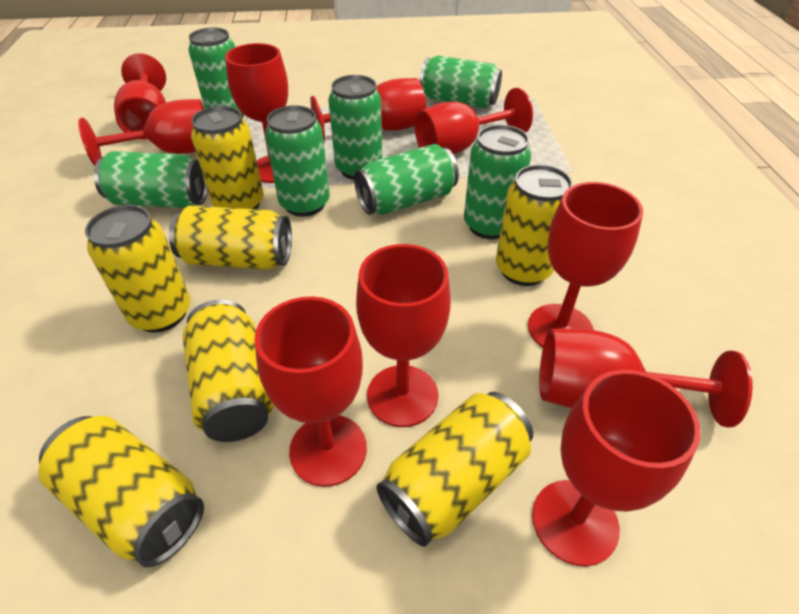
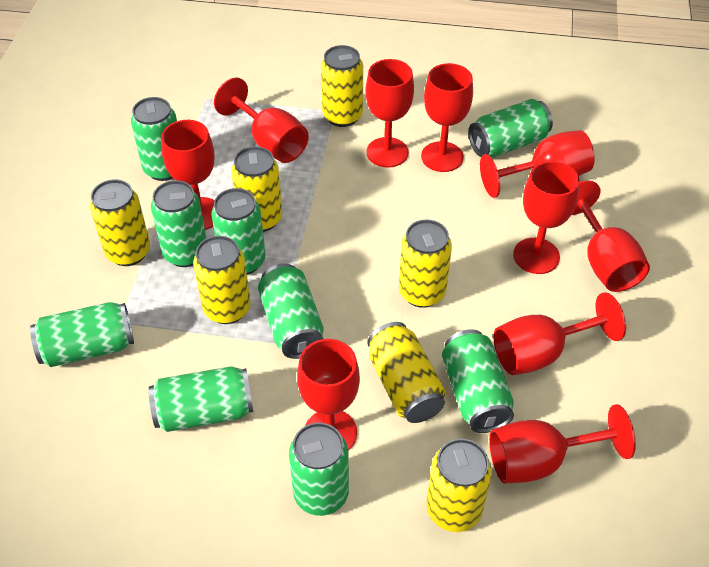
green can: [94,151,208,208] [188,27,244,117] [265,105,330,217] [328,75,382,180] [354,144,459,215] [419,55,502,108] [464,125,531,239] = 7 -> [30,302,134,367] [131,97,177,181] [149,366,253,432] [151,180,207,267] [211,188,265,275] [258,264,324,359] [289,423,349,516] [442,329,514,433] [468,99,553,157] = 9

